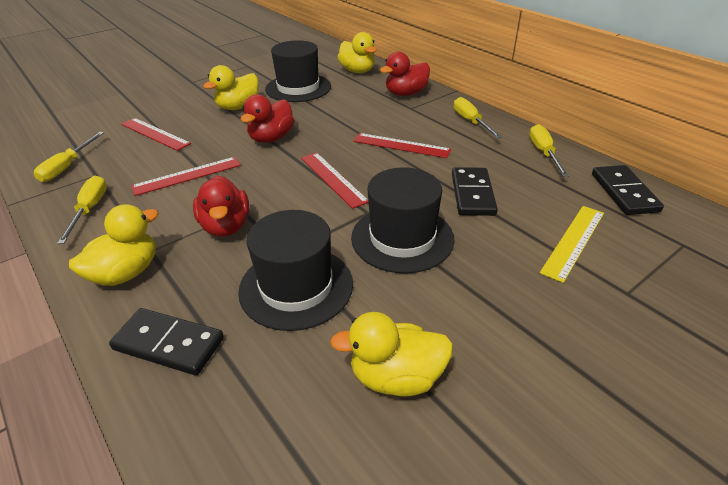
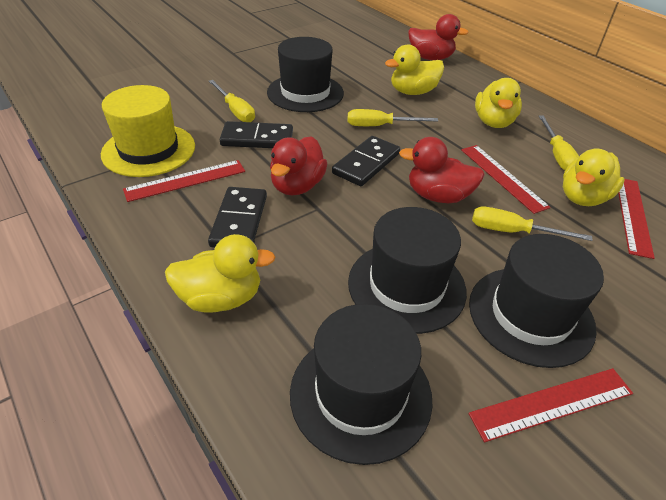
black hat: [238,210,353,331] [265,40,331,102] [351,167,455,273] = 3 -> [267,37,344,112] [290,304,433,465] [348,207,467,334] [469,234,604,368] = 4
yellow hat: none = 0 -> [101,85,195,177] = 1
yellow ruler: [540,206,604,283] = 1 -> none = 0

